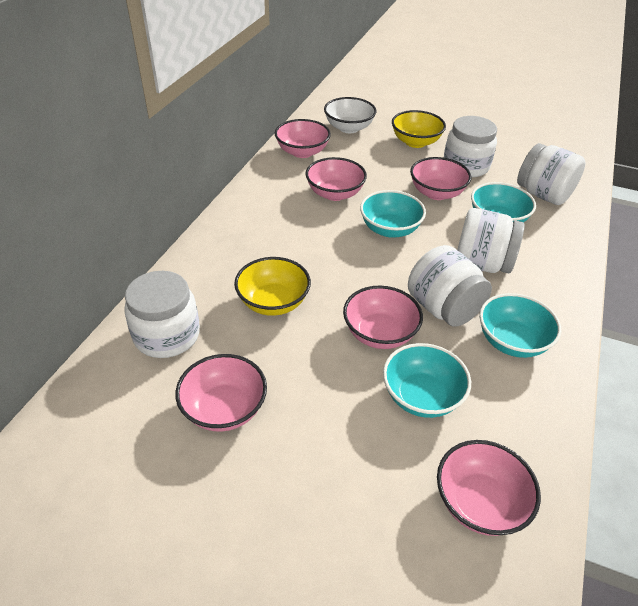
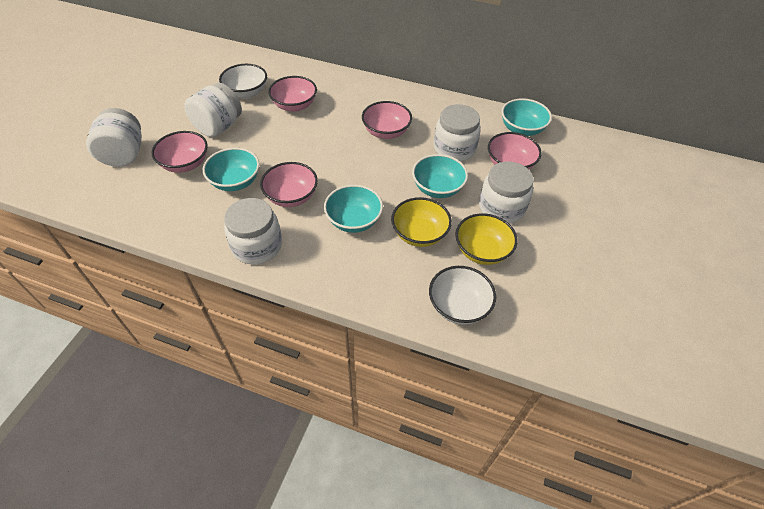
pink bowl: [175,354,267,431] [275,119,331,158] [306,157,367,201] [343,286,423,349] [410,157,472,200] [437,440,541,536] = 6 -> [151,131,208,173] [260,162,318,207] [268,76,317,112] [362,101,412,139] [488,132,542,169] = 5
white bowl: [324,97,377,133] = 1 -> [219,64,267,99] [429,266,496,325] = 2

